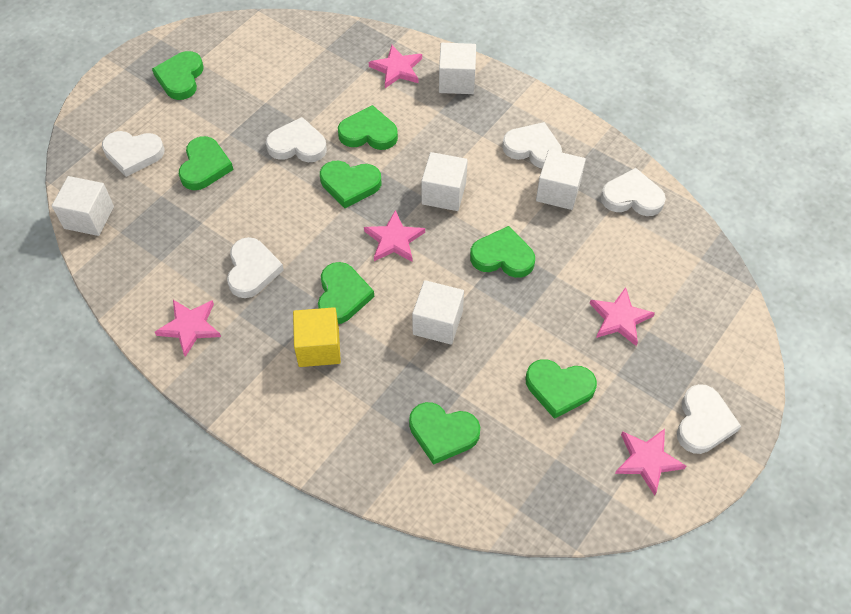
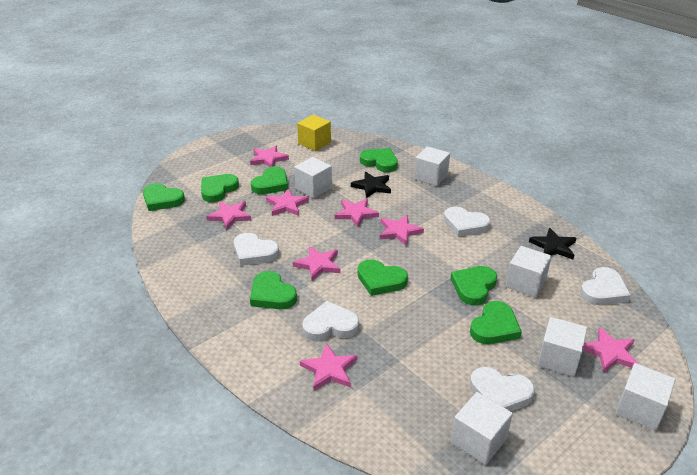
black star: none = 0 -> [351,172,391,198] [529,228,576,259] = 2
pink star: [155,300,221,357] [364,210,425,262] [369,45,422,88] [590,287,655,346] [615,429,686,496] = 5 -> [206,201,251,230] [250,146,289,167] [266,189,309,216] [293,246,340,281] [300,343,357,391] [335,199,379,228] [380,215,424,246] [583,327,639,373] = 8
white cube: [52,176,114,236] [412,280,464,345] [421,152,468,211] [439,43,476,94] [536,150,586,210] = 5 -> [294,157,332,198] [414,146,450,186] [451,392,513,465] [506,246,552,298] [537,317,587,376] [616,363,675,431] = 6
white heart: [102,131,165,177] [227,237,284,298] [266,117,327,162] [502,122,562,168] [601,168,666,216] [677,384,741,454] = 6 -> [234,233,279,266] [302,301,359,341] [444,207,491,237] [470,367,535,411] [580,267,631,305] = 5

